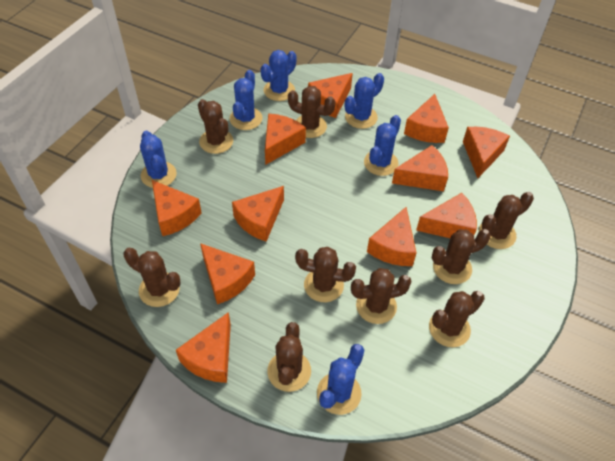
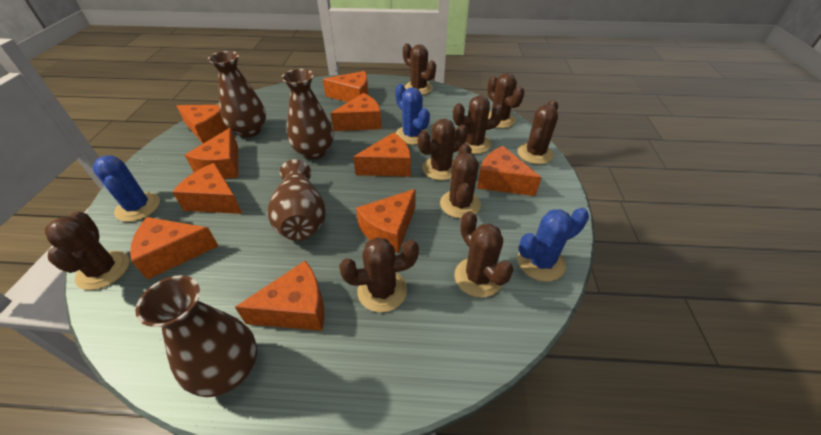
blue cactus: [140,131,177,188] [230,70,262,130] [260,50,297,101] [317,344,365,415] [345,73,384,129] [364,115,401,176] = 6 -> [93,155,160,222] [395,84,430,145] [518,208,589,282] = 3
brown vase: none = 0 -> [135,275,257,397] [208,51,266,137] [267,159,326,241] [282,69,333,159] = 4
orange cheese: [152,180,202,236] [176,312,231,383] [200,243,255,304] [232,186,284,242] [265,114,306,165] [308,73,353,118] [367,207,417,266] [392,145,448,191] [404,94,449,143] [416,193,477,238] [463,127,510,178] = 11 -> [130,217,218,280] [172,163,242,214] [176,105,228,143] [185,128,238,179] [235,261,324,331] [323,71,369,102] [330,93,382,131] [353,133,411,177] [356,189,416,253] [477,146,542,196] = 10

